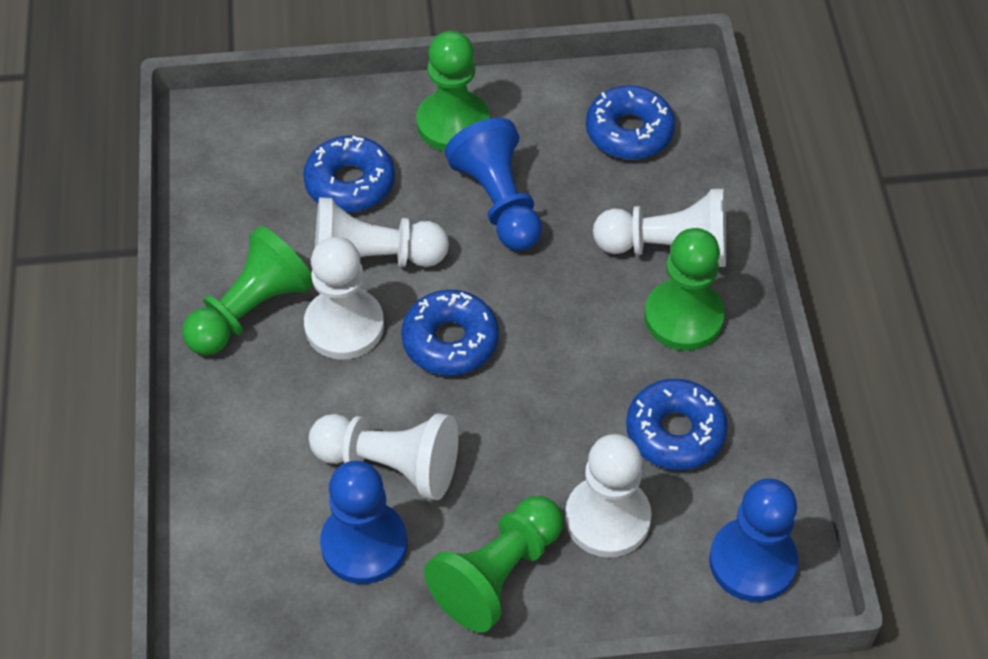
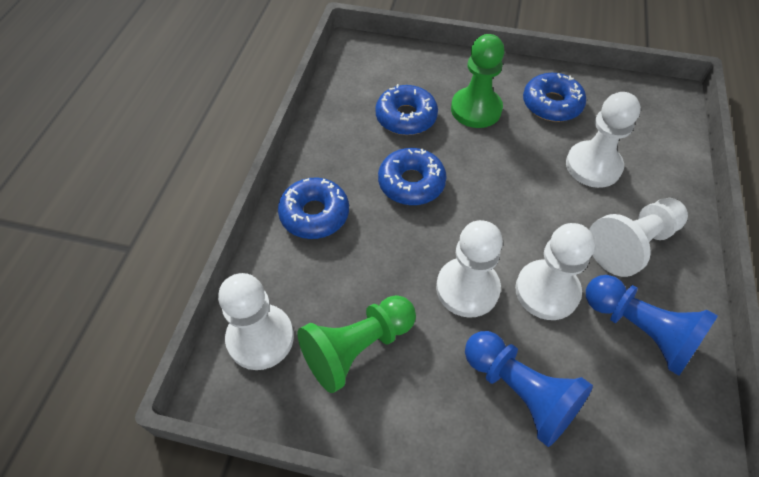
blue pawn: [320,461,407,584] [445,118,542,251] [709,478,798,602] = 3 -> [465,331,593,447] [586,275,718,376] = 2
green pawn: [182,226,313,355] [416,31,490,151] [424,496,563,633] [644,228,725,351] = 4 -> [297,295,416,393] [451,34,505,128] = 2

